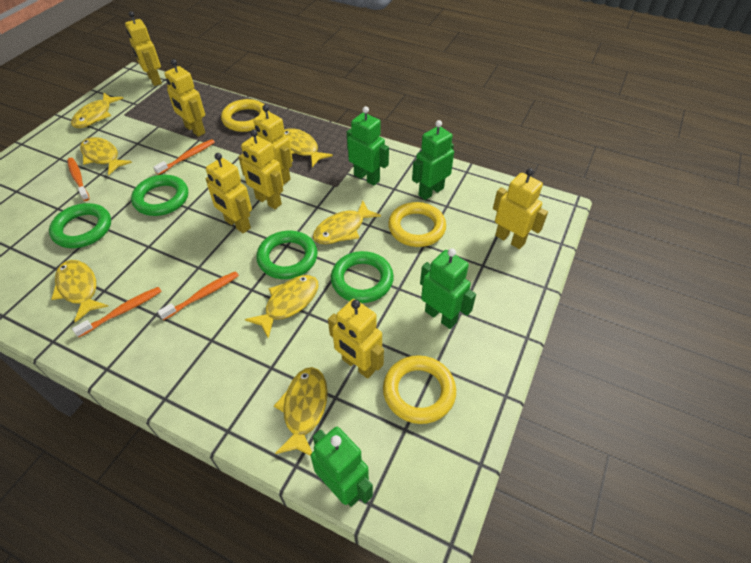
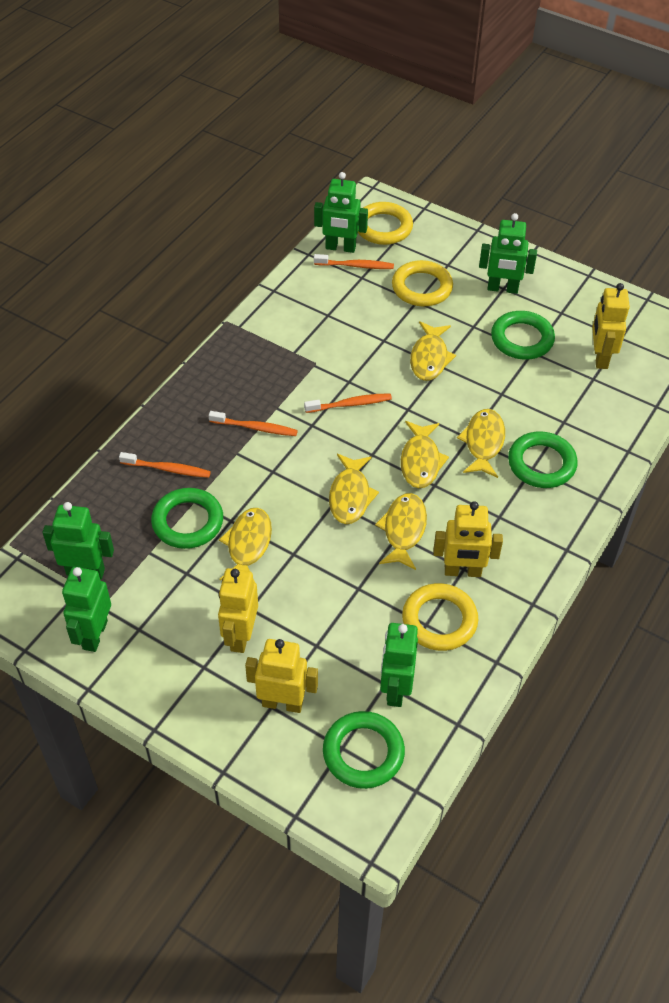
green robot: [311,427,373,507] [347,106,389,186] [412,120,454,200] [420,248,476,329] = 4 -> [42,502,114,579] [62,567,111,652] [314,172,368,253] [380,623,418,707] [479,213,537,294] = 5
yellow fish: [51,260,108,322] [71,93,124,128] [80,137,132,175] [245,275,319,339] [274,367,328,456] [284,128,333,167] [313,201,381,244] = 7 -> [219,508,272,582] [329,454,379,524] [375,493,427,570] [401,421,449,488] [410,321,456,381] [457,409,505,478] = 6
yellow robot: [125,11,162,86] [164,59,205,137] [206,153,252,234] [239,129,283,209] [253,105,293,184] [328,299,384,379] [493,168,548,249] = 7 -> [218,568,258,653] [245,639,318,713] [433,501,503,577] [592,283,630,369] = 4

